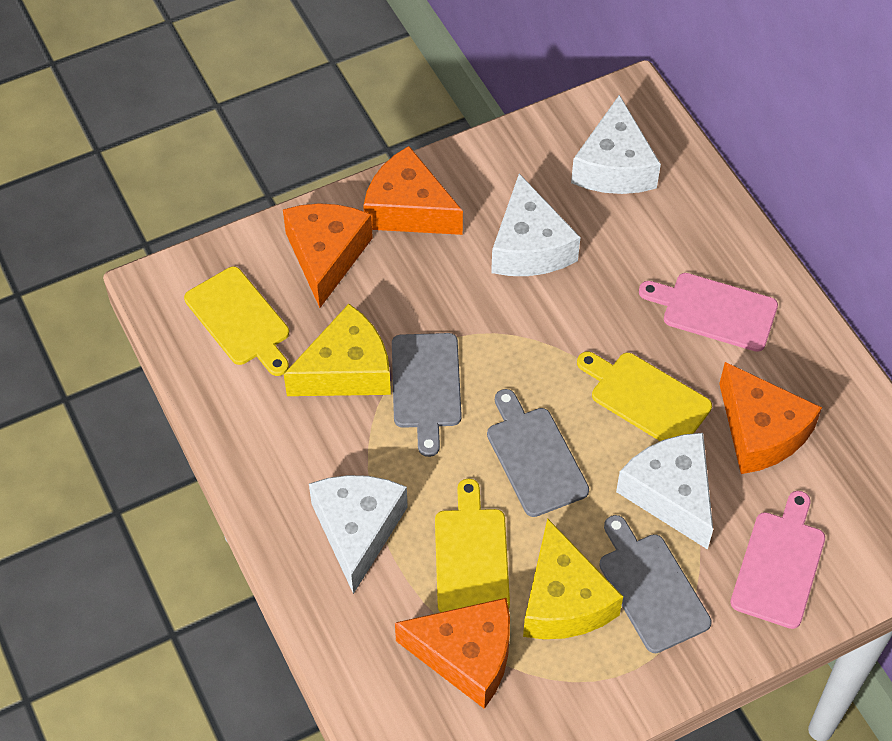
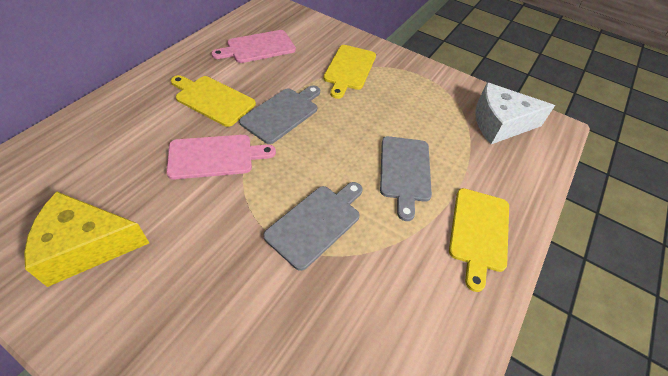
orange cheese: [283,203,373,308] [363,146,463,235] [395,598,510,709] [719,362,822,474] = 4 -> none = 0
white cheese: [309,475,408,594] [491,174,580,276] [571,95,661,194] [616,433,713,550] = 4 -> [475,82,555,144] = 1
yellow cheese: [284,304,391,396] [523,518,623,639] = 2 -> [24,192,149,287] = 1

